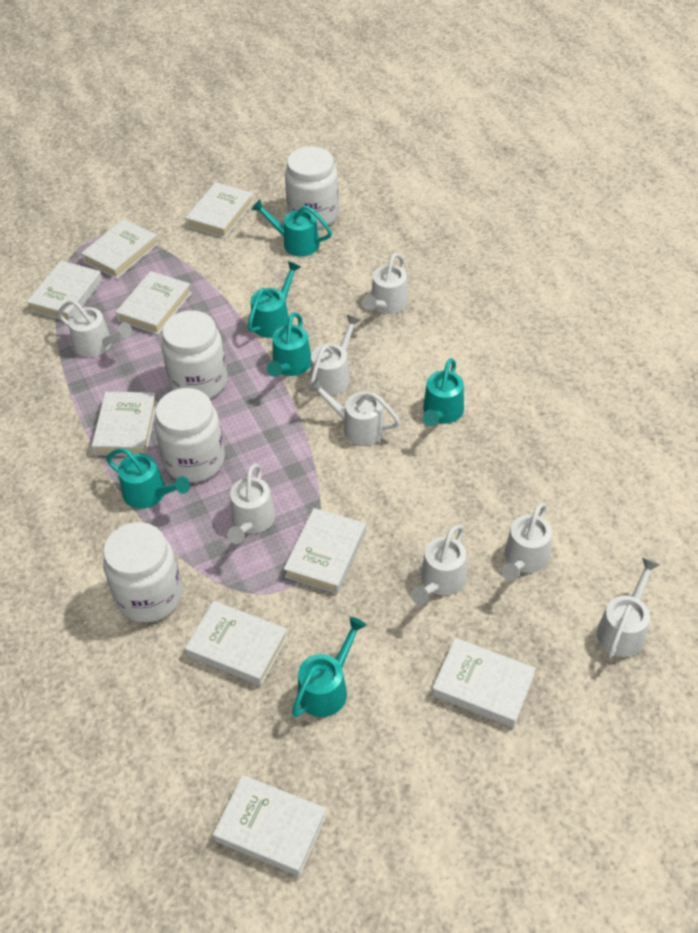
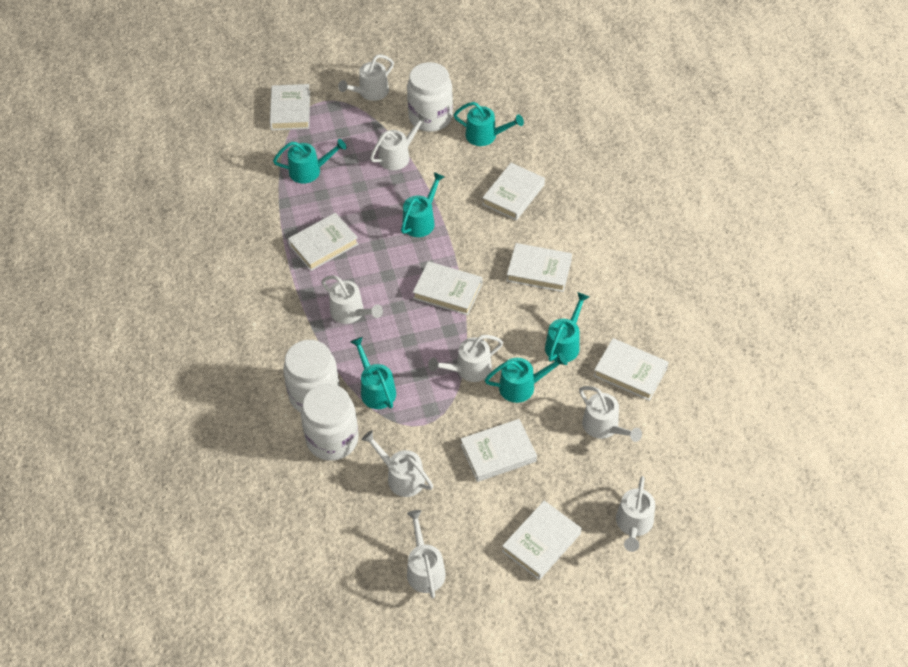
white book: [27,261,103,321] [81,219,159,279] [92,392,157,456] [116,271,192,335] [185,182,254,238] [185,601,288,686] [213,775,327,876] [284,508,366,594] [432,638,536,728] = 9 -> [270,84,310,130] [288,213,358,271] [413,261,482,315] [461,419,537,482] [482,163,545,221] [502,501,581,580] [507,243,572,292] [594,338,669,401] = 8
white jar: [103,522,182,622] [155,388,225,482] [161,310,227,398] [285,146,339,229] = 4 -> [283,340,340,413] [301,384,359,461] [407,62,453,132] = 3

